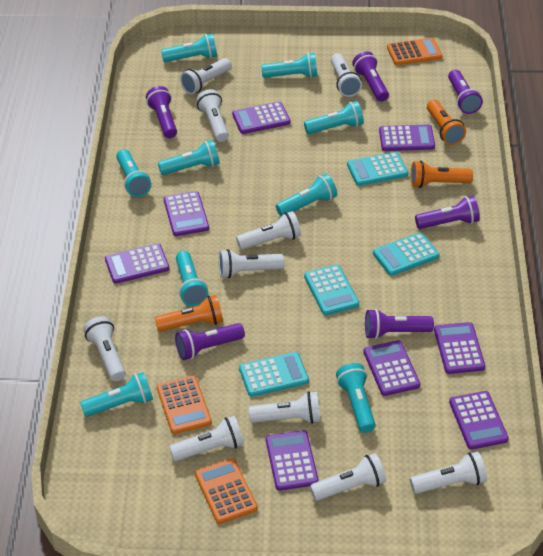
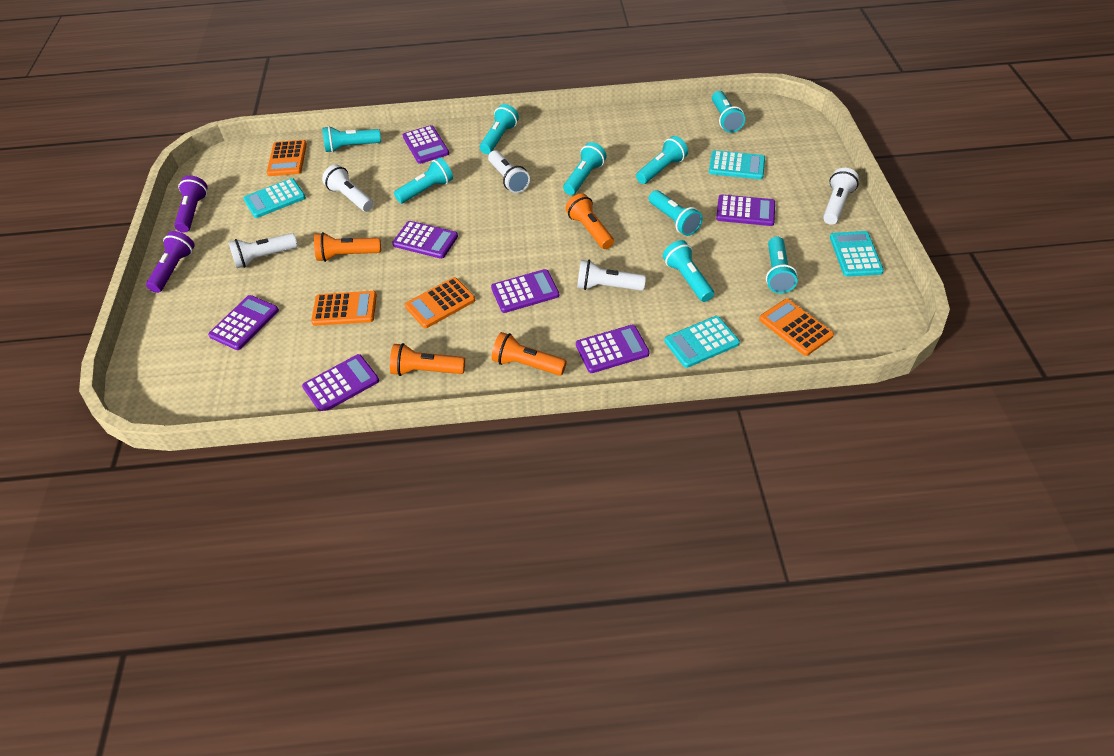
orange calculator: [157,376,212,434] [195,458,258,524] [387,37,442,65] = 3 -> [267,140,307,176] [311,291,377,326] [405,277,475,328] [759,299,834,356] = 4
orange flashlight: [155,295,223,332] [411,161,473,188] [427,100,466,145] = 3 -> [314,232,381,262] [390,343,465,376] [492,332,567,376] [565,193,614,249] = 4
purple calculator: [105,243,169,284] [164,191,209,236] [232,102,291,134] [266,430,319,491] [363,340,420,396] [379,124,435,151] [434,322,485,374] [449,391,509,450] = 8 -> [208,295,279,350] [302,354,379,411] [392,221,458,259] [403,125,449,164] [491,269,559,313] [576,325,649,373] [716,194,775,226] = 7
purple flashlight: [146,86,177,139] [175,323,245,360] [352,51,389,102] [365,309,434,339] [415,196,480,229] [448,70,483,114] = 6 -> [146,231,195,293] [174,176,208,233] = 2
white flashlight: [84,316,126,381] [169,416,244,461] [180,58,232,94] [196,89,229,142] [219,249,284,278] [236,211,301,250] [249,391,321,424] [310,453,386,501] [331,54,362,97] [410,452,487,494] = 10 -> [228,233,298,268] [322,165,374,212] [488,150,530,193] [577,260,646,291] [823,168,859,225] = 5

